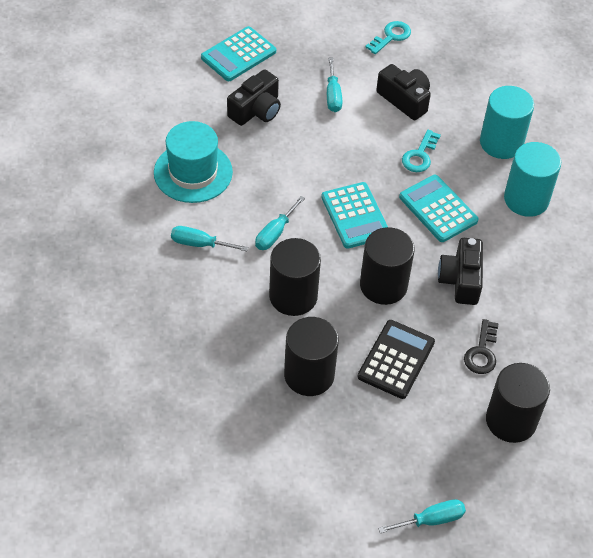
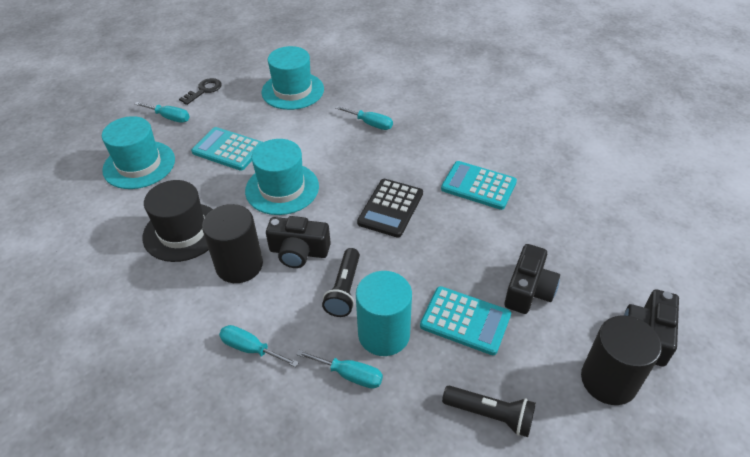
black cylinder: [269,238,321,316] [284,317,339,396] [360,227,414,305] [486,363,550,443] = 4 -> [202,204,263,283] [581,315,662,405] = 2
black flashlight: none = 0 -> [322,248,360,317] [442,385,536,437] = 2
black hat: none = 0 -> [143,180,213,262] = 1
turquoise cylinder: [480,86,534,159] [504,142,561,217] = 2 -> [356,271,412,356] = 1
turquoise hat: [154,121,233,203] = 1 -> [102,116,175,189] [245,139,319,215] [261,46,324,110] = 3
turquoise key: [365,21,411,54] [402,130,441,172] = 2 -> none = 0

